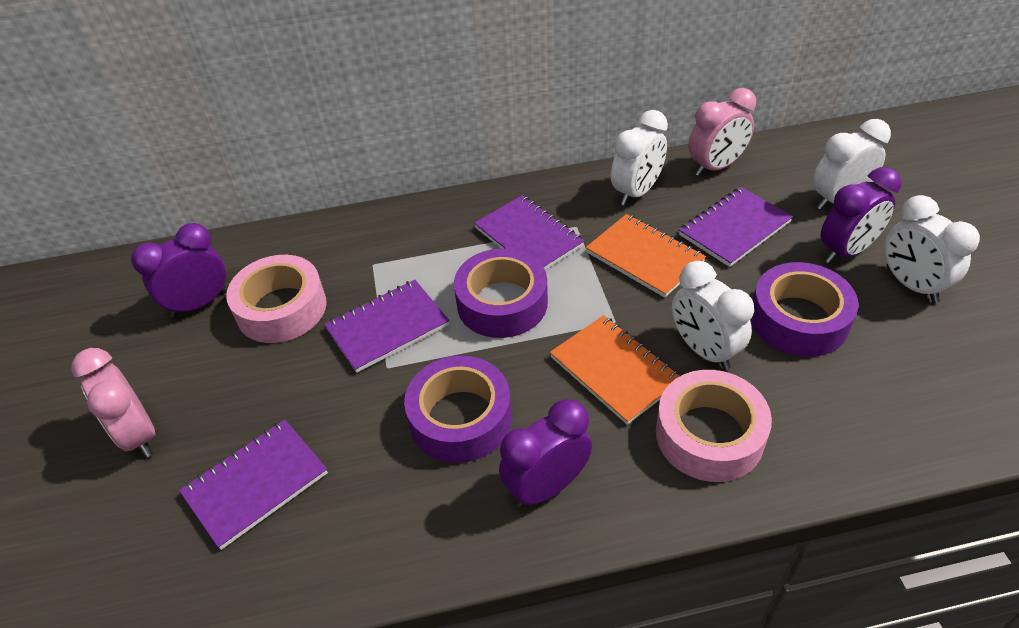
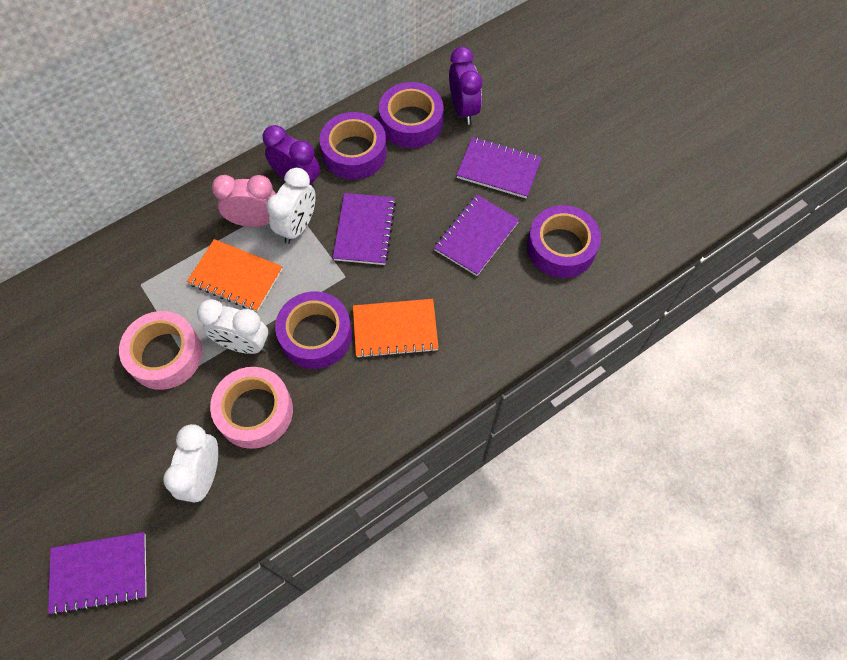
pink clock: [71,348,155,458] [688,88,756,176] = 2 -> [212,175,276,227] = 1
purple clock: [131,223,227,318] [499,399,592,508] [821,167,901,263] = 3 -> [263,125,320,190] [449,47,482,125] = 2
purple tape: [404,356,512,463] [454,248,548,338] [751,262,858,357] = 3 -> [275,291,352,369] [319,112,387,180] [379,82,444,148] [527,205,601,278] = 4
white clock: [611,110,668,206] [672,261,754,370] [813,119,891,210] [884,195,980,303] = 4 -> [163,424,218,503] [197,299,268,354] [266,168,316,244] = 3

